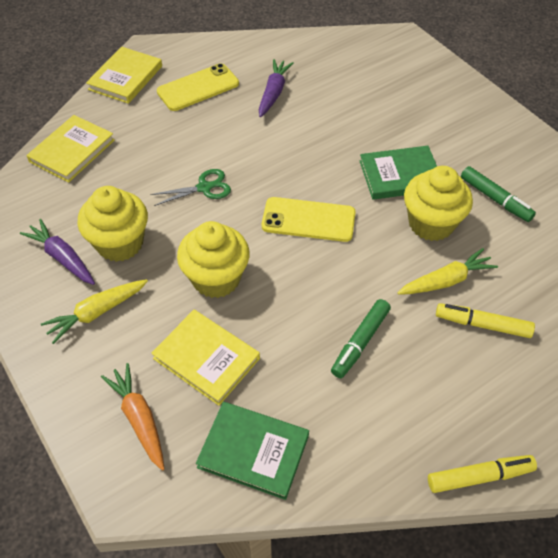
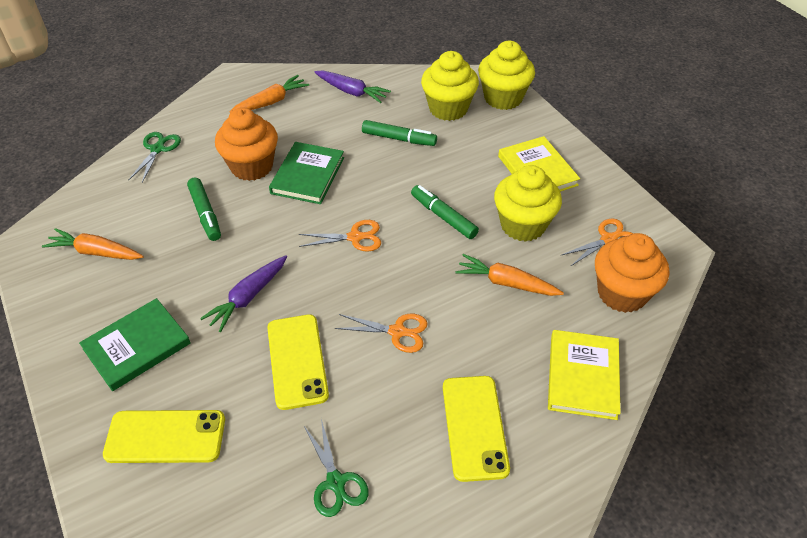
green marker: [331,299,391,378] [461,166,536,222] = 2 -> [187,178,221,241] [362,120,437,146] [411,185,479,239] = 3
green scissors: [150,169,231,206] = 1 -> [128,132,181,183] [304,419,369,517] = 2
orange carrot: [101,363,164,470] = 1 -> [42,228,144,260] [230,75,309,113] [455,254,564,296] = 3
orange cupcake: none = 0 -> [215,107,278,181] [595,233,669,313] = 2
orange scissors: none = 0 -> [299,220,381,252] [335,314,428,353] [560,218,634,266] = 3
yellow book: [26,115,115,183] [86,47,162,104] [151,310,260,406] = 3 -> [498,136,580,192] [548,330,621,420] = 2
yellow carrot: [41,279,148,344] [397,248,498,295] = 2 -> none = 0
yellow marker: [428,455,537,493] [436,303,535,338] = 2 -> none = 0
yellow phone: [157,63,239,111] [262,197,356,242] = 2 -> [103,410,225,463] [267,314,329,410] [443,376,510,482] = 3

